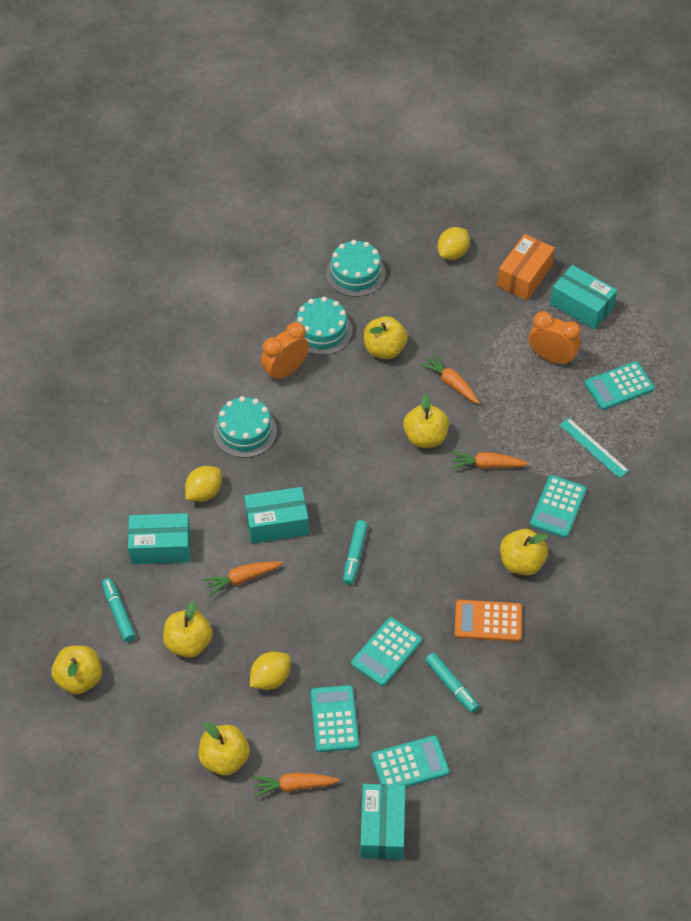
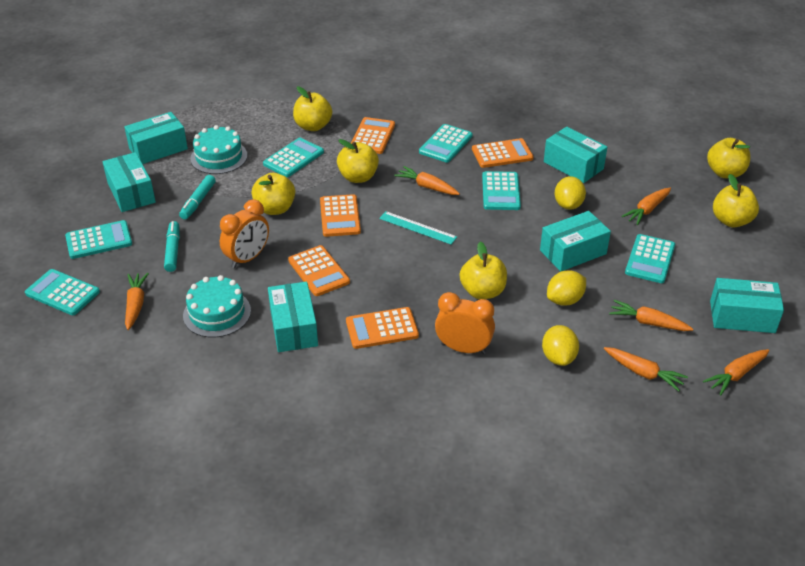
orange box: [497,234,555,300] = 1 -> none = 0
orange calculator: [455,600,522,642] = 1 -> [288,245,350,296] [320,194,361,237] [346,307,419,349] [351,117,395,154] [472,138,534,168] = 5
orange carrot: [203,561,282,596] [252,773,339,798] [420,353,479,404] [451,451,529,469] = 4 -> [125,273,149,330] [394,166,460,195] [604,347,688,392] [609,300,693,331] [621,188,671,225] [703,349,769,395] = 6
turquoise box: [128,513,191,564] [244,487,309,544] [360,784,405,860] [550,265,617,330] = 4 -> [102,152,156,212] [124,112,188,164] [268,281,318,352] [540,211,611,271] [544,126,607,183] [710,278,784,333] = 6
turquoise cake: [214,396,277,458] [294,297,352,355] [326,240,386,297] = 3 -> [183,275,251,338] [190,125,247,174] = 2
turquoise calculator: [311,685,359,752] [351,617,422,686] [372,735,449,787] [530,475,587,538] [585,361,655,410] = 5 -> [25,269,100,315] [65,220,132,259] [263,138,324,177] [419,124,473,163] [482,171,521,210] [625,234,675,283] = 6
turquoise marker: [102,578,136,642] [343,520,368,585] [425,653,479,713] = 3 -> [164,221,180,272] [179,175,216,219] = 2

